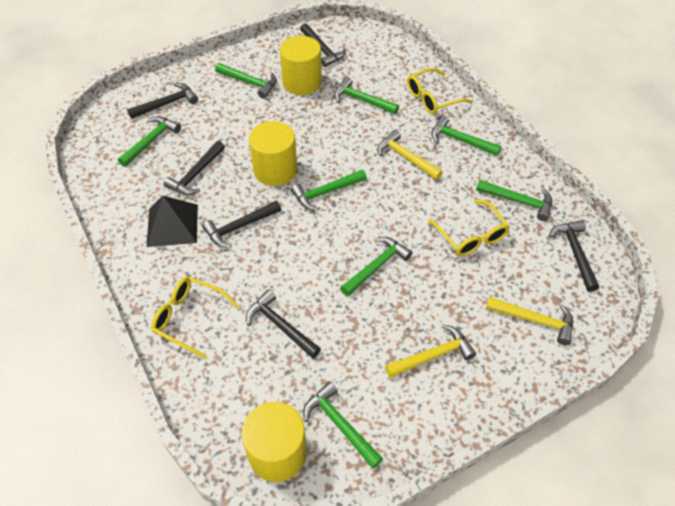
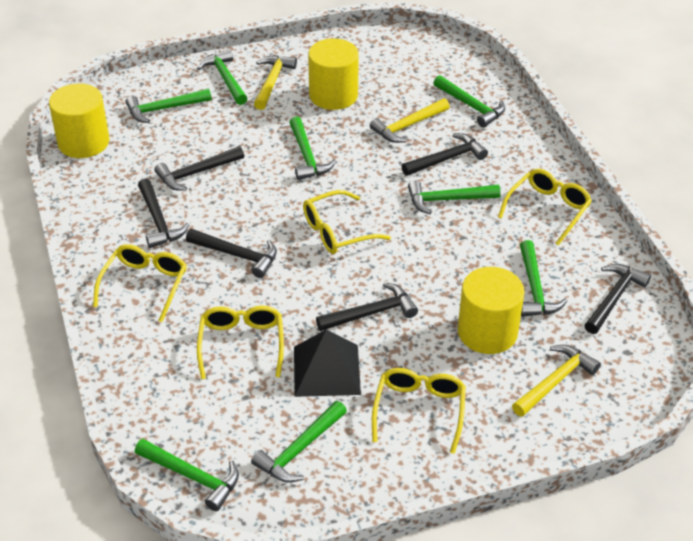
yellow glasses: [151,277,239,358] [407,68,472,114] [428,200,510,256] = 3 -> [93,244,187,322] [197,305,284,380] [303,190,391,254] [372,368,466,454] [498,169,592,246] = 5

